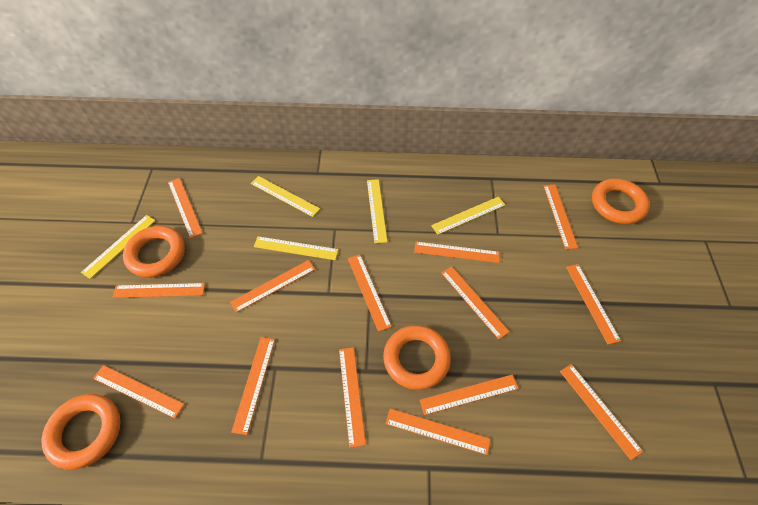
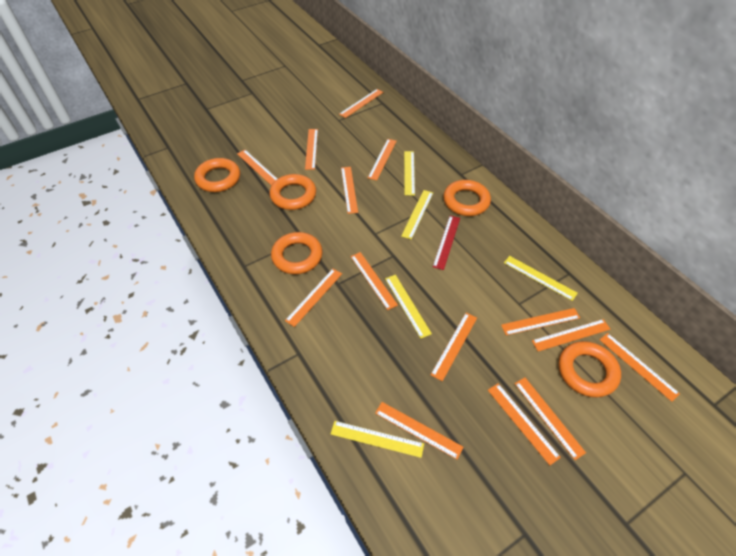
orange ring: [41,394,121,470] [123,226,185,278] [383,325,451,390] [592,178,650,224] = 4 -> [194,158,240,192] [269,174,316,210] [271,232,323,274] [444,180,491,216] [559,341,621,397] = 5
red ruler: none = 0 -> [433,216,460,270] = 1

